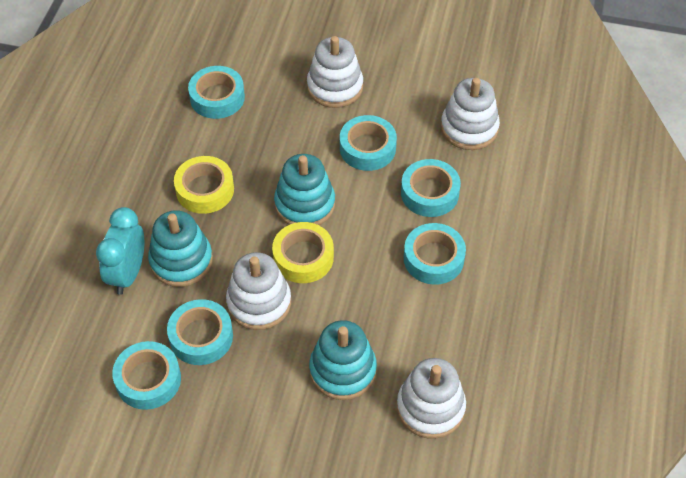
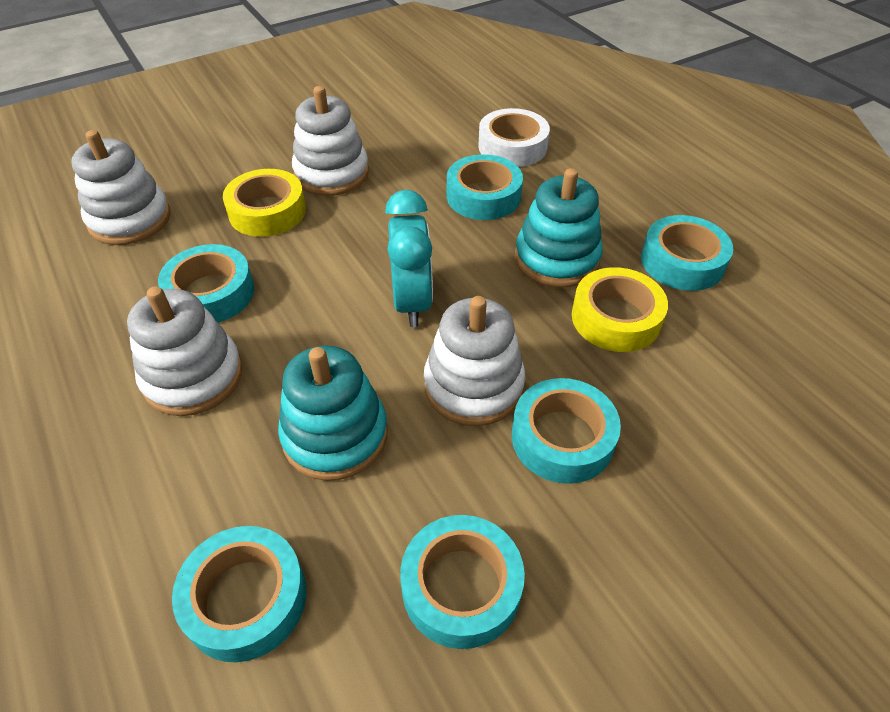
turquoise stacking toy: [148,210,213,287] [274,154,335,225] [309,320,377,400] = 3 -> [278,346,388,481] [515,168,603,288] = 2
white tape: none = 0 -> [478,108,550,167] = 1

